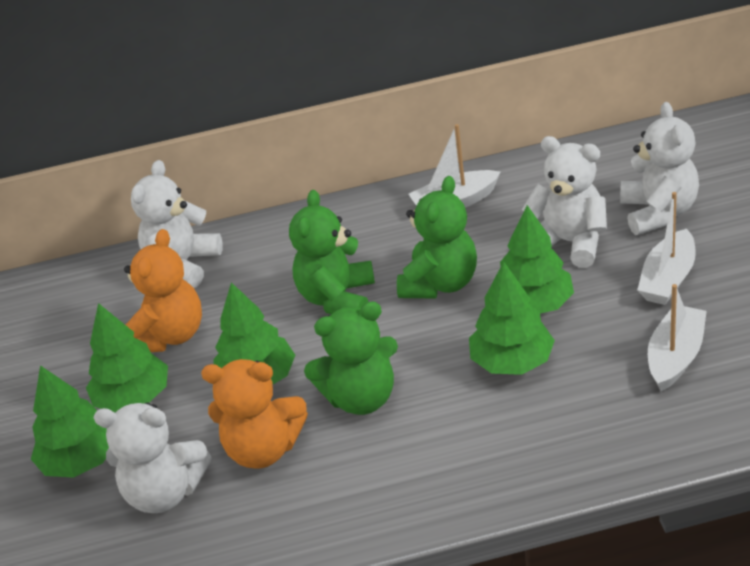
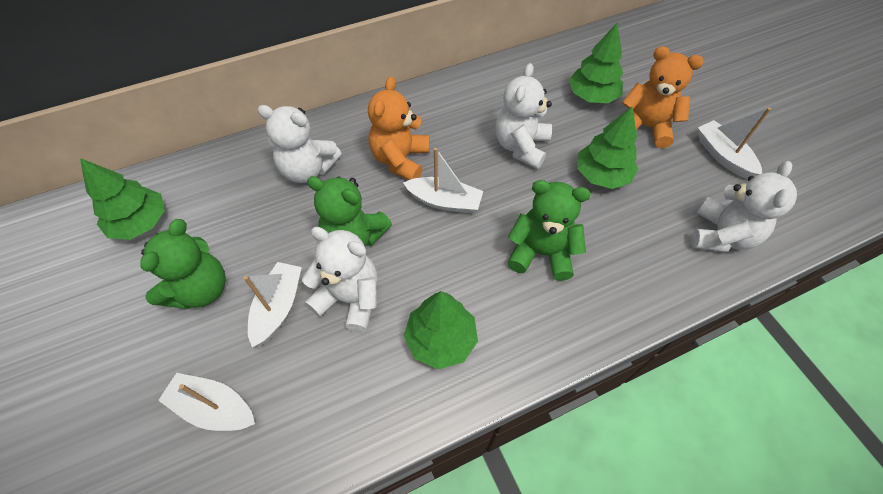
green tree: [31,365,109,478] [86,303,168,413] [214,282,295,384] [469,262,555,375] [500,205,574,313] = 5 -> [80,158,165,240] [404,291,478,369] [569,23,623,103] [577,107,638,189] = 4
white boat: [408,124,500,208] [637,192,696,305] [648,284,707,391] = 3 -> [158,373,255,431] [244,262,302,347] [403,148,483,214] [698,108,771,179] = 4

